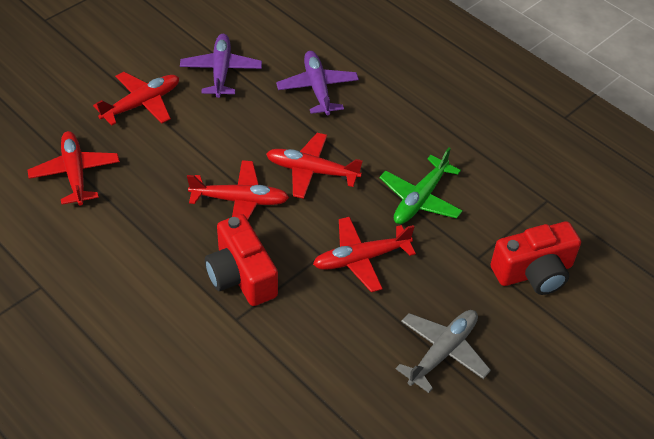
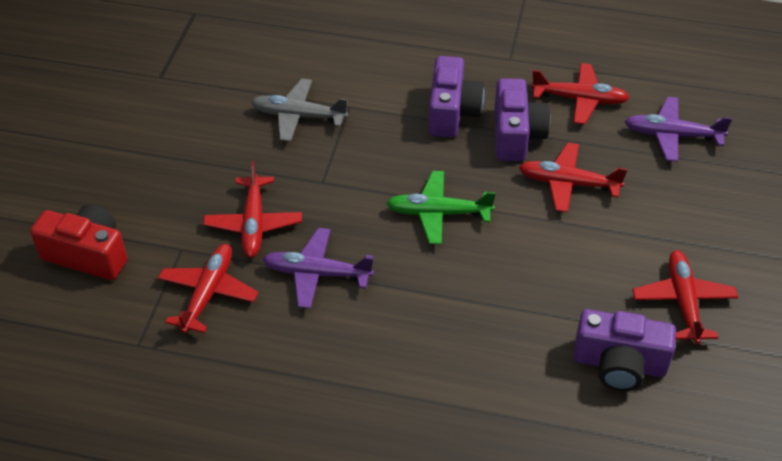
purple camera: none = 0 -> [428,56,484,137] [494,78,551,161] [573,309,676,391] = 3
red camera: [205,214,278,306] [490,221,581,295] = 2 -> [30,204,127,280] = 1

